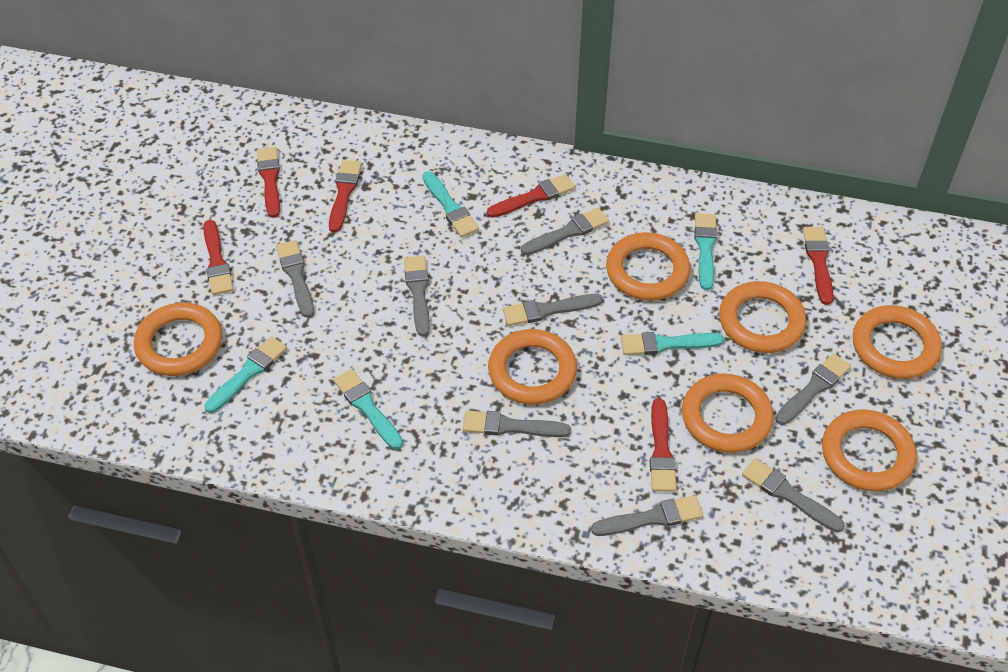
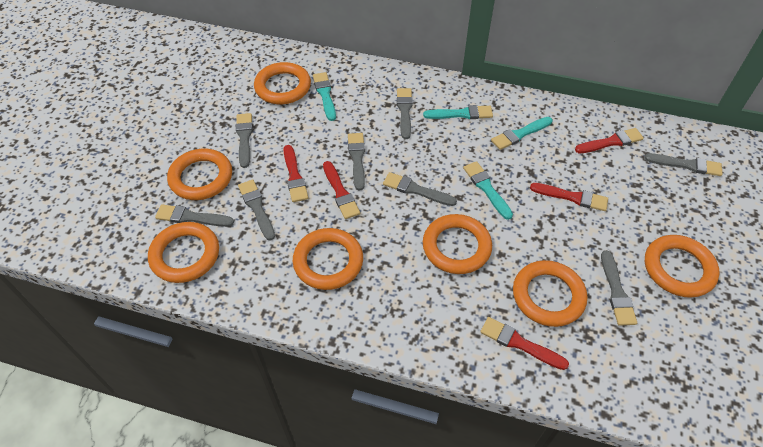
red brush: [203,220,233,295] [257,147,280,218] [329,160,362,233] [487,174,575,218] [650,398,676,492] [803,227,833,305] = 6 -> [283,145,308,202] [323,161,360,219] [480,317,569,370] [530,183,608,211] [575,128,644,153] = 5
turquoise brush: [205,336,287,413] [334,369,403,449] [422,171,479,237] [621,332,724,355] [694,213,717,290] = 5 -> [313,72,336,121] [423,105,493,119] [463,161,513,220] [491,117,553,150] = 4

